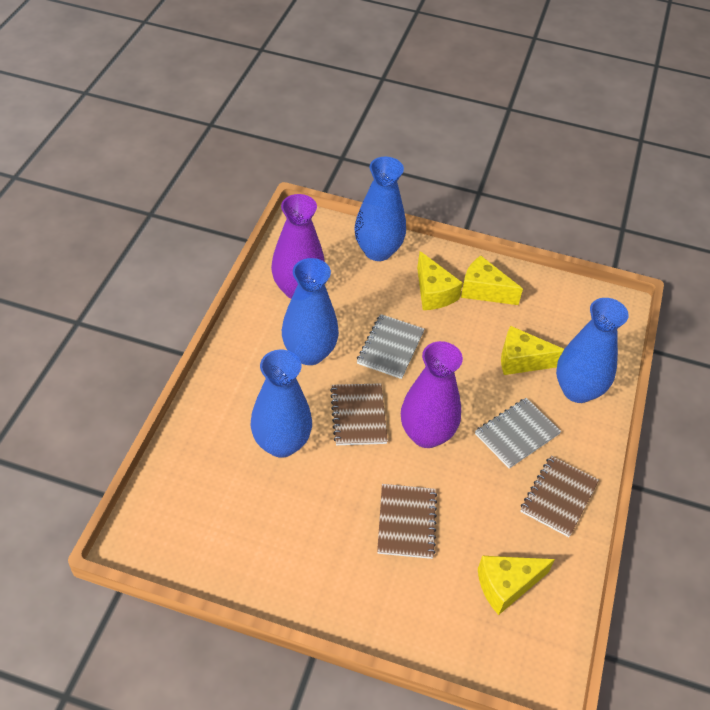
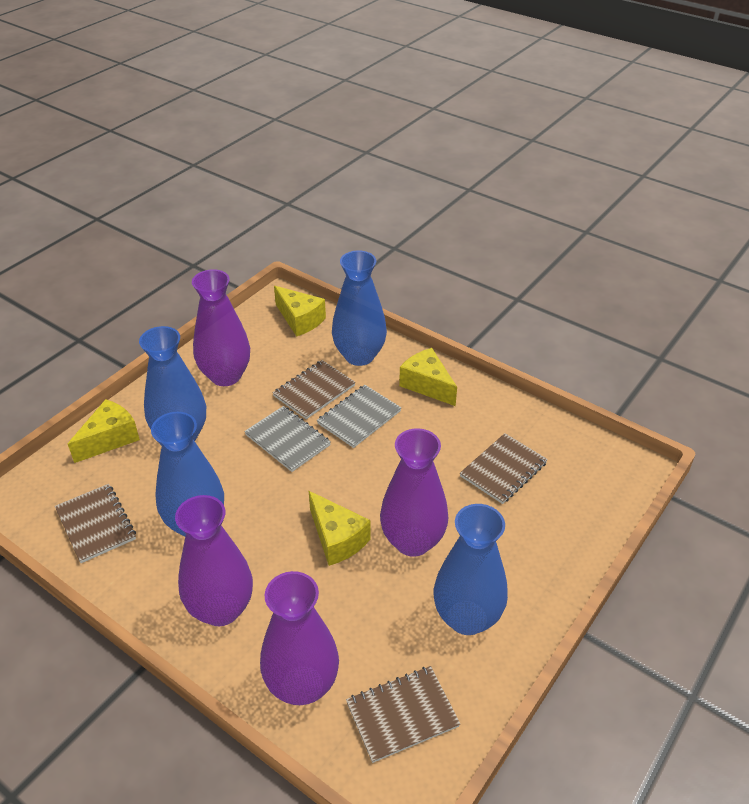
brown notebook: [330,383,388,445] [377,484,437,559] [520,456,599,537] = 3 -> [55,484,136,563] [273,360,356,419] [346,666,460,763] [460,433,548,504] = 4
purple vase: [271,194,325,299] [401,341,463,448] = 2 -> [175,495,253,626] [192,269,250,386] [260,571,339,705] [380,428,448,557] = 4

